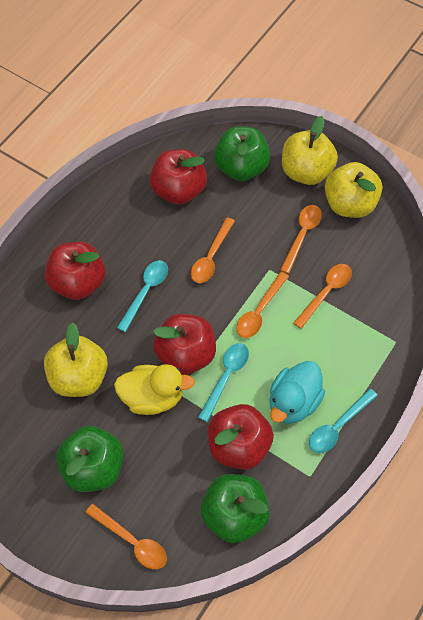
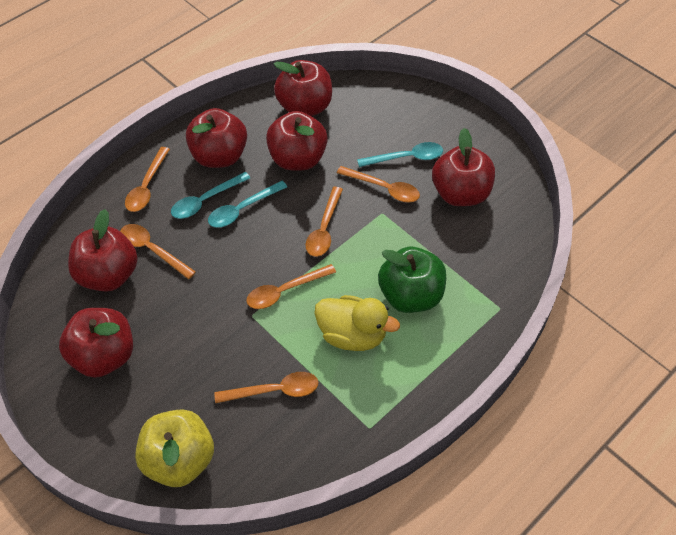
green apple: [56,426,123,492] [201,474,269,543] [214,126,270,181] = 3 -> [378,247,446,313] = 1
orange spoon: [85,504,167,569] [191,217,235,283] [236,272,289,338] [280,205,322,274] [293,264,352,329] = 5 -> [120,224,196,279] [125,147,170,212] [214,372,318,403] [246,264,336,309] [305,187,343,257] [337,166,420,203] = 6
red apple: [45,242,105,300] [150,149,207,205] [153,314,216,375] [208,404,274,470] = 4 -> [59,308,133,378] [68,209,138,292] [186,108,247,168] [266,111,328,171] [274,60,332,116] [432,128,495,206] = 6
turquoise duck: [269,361,325,423] = 1 -> none = 0
yellow apple: [44,322,108,397] [282,116,338,185] [325,162,382,218] = 3 -> [135,409,214,487] = 1

